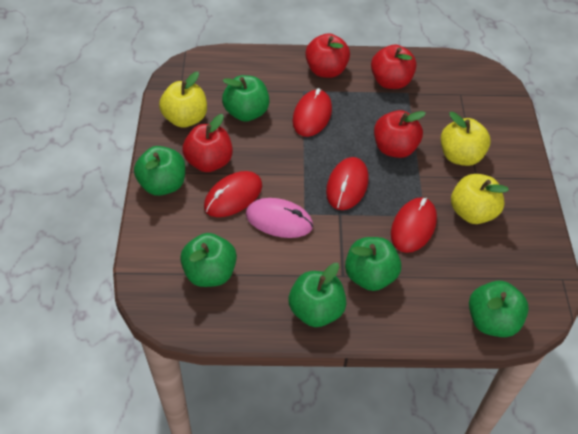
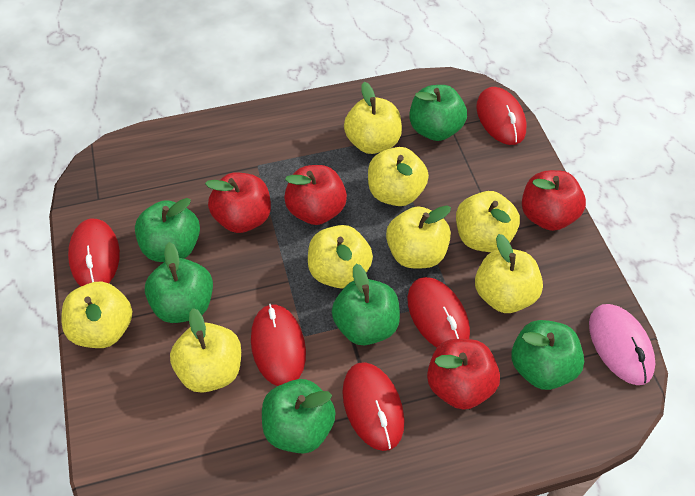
red mouse: [204,171,262,217] [292,88,332,137] [326,157,369,210] [391,197,437,253] = 4 -> [68,219,120,286] [251,304,306,386] [342,362,404,451] [407,277,470,348] [476,87,526,145] = 5
yellow apple: [159,72,207,128] [441,112,491,166] [451,174,509,224] = 3 -> [62,282,132,348] [170,308,241,393] [308,225,373,289] [344,82,402,154] [368,147,429,206] [386,205,451,268] [456,191,520,252] [475,234,543,313] = 8

